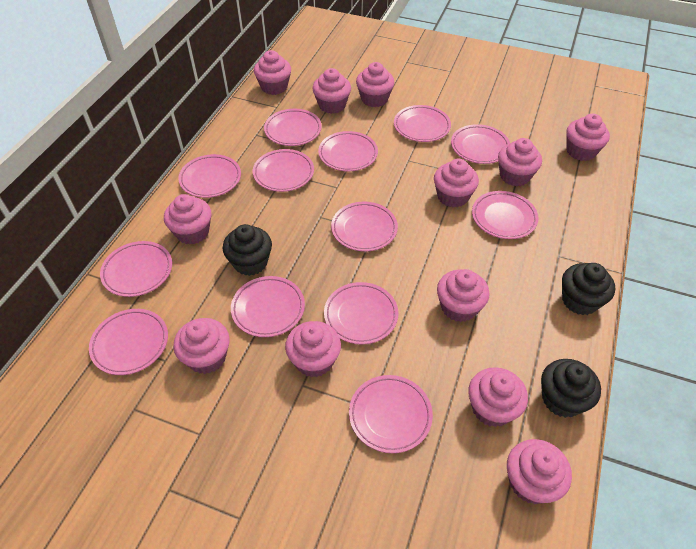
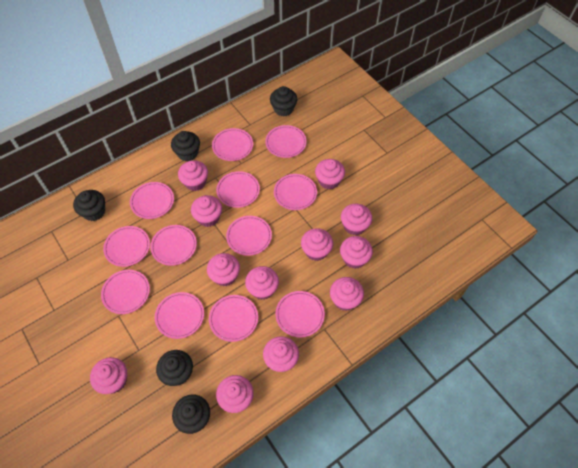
black cupcake: [223,224,272,276] [541,359,601,418] [562,263,615,315] = 3 -> [73,190,105,221] [156,350,193,386] [171,131,200,161] [172,395,210,434] [270,86,297,117] = 5
pink plate: [89,309,168,375] [100,241,172,297] [178,154,241,198] [231,276,305,337] [253,149,314,192] [264,109,322,146] [318,131,378,171] [324,282,398,345] [331,202,398,251] [349,375,433,453] [394,105,451,142] [451,124,510,164] [472,191,538,239] = 13 -> [101,270,150,314] [103,226,150,267] [130,182,174,219] [150,225,197,266] [155,292,204,339] [209,295,258,342] [212,128,253,161] [216,171,260,208] [226,216,272,256] [265,125,307,158] [274,174,317,210] [275,291,325,337] = 12

